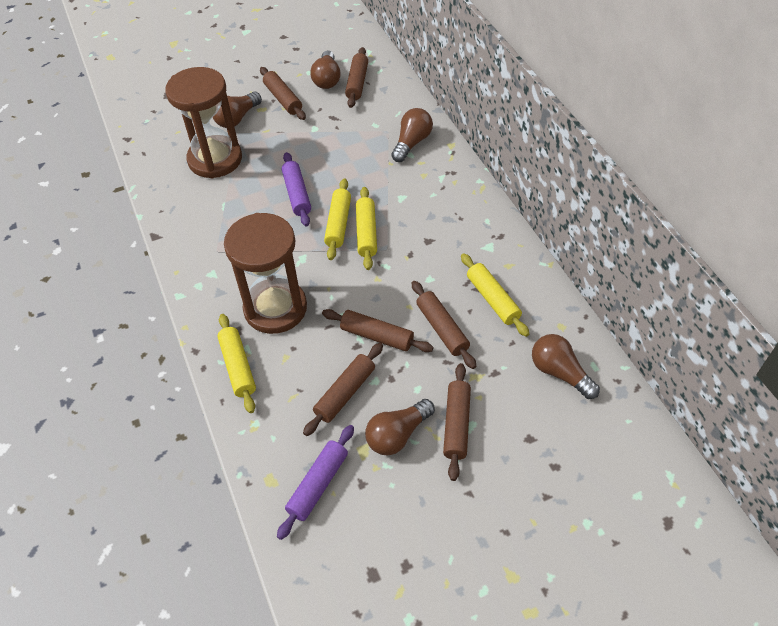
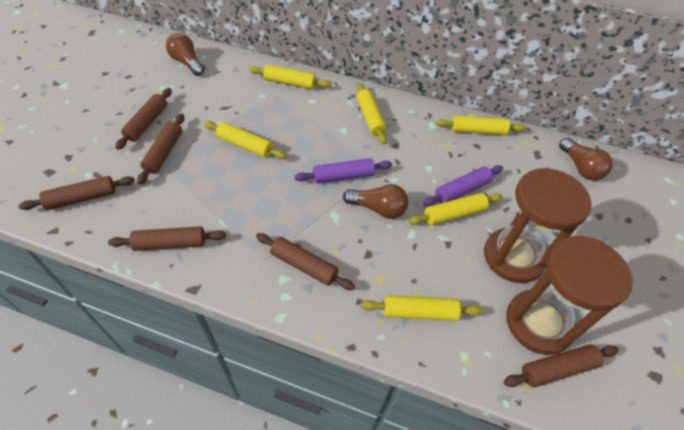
brown light bulb: [213,92,262,128] [310,51,341,89] [365,399,435,455] [391,108,433,162] [532,334,600,399] = 5 -> [166,33,204,76] [343,184,408,219] [559,138,613,180] = 3
yellow rolling pin: [217,314,256,413] [324,178,351,260] [356,187,377,270] [461,253,529,337] = 4 -> [204,121,286,159] [249,65,331,89] [357,83,387,145] [361,295,483,321] [408,193,503,225] [435,116,526,135] = 6

